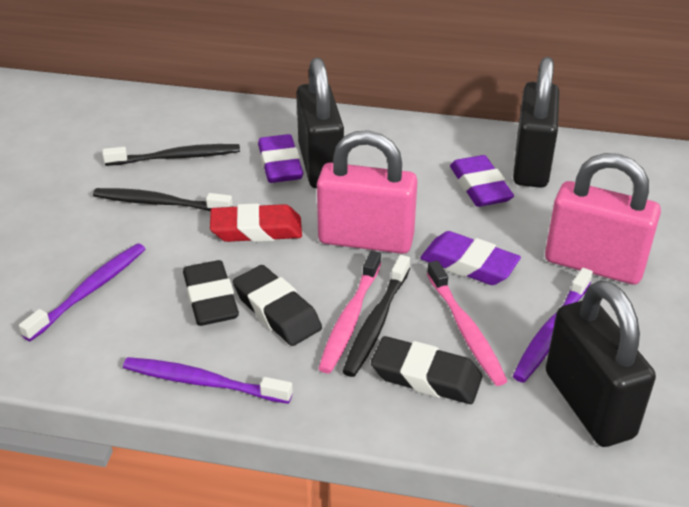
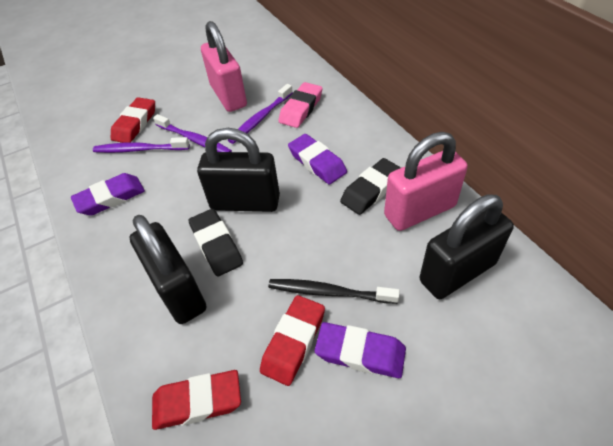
black eraser: [183,260,239,326] [233,265,322,346] [371,336,482,404] = 3 -> [189,209,243,277] [340,158,401,215] = 2
black toothbrush: [93,188,233,211] [102,144,240,166] [342,255,410,377] = 3 -> [268,279,400,304] = 1
pink eraser: none = 0 -> [278,82,323,128] = 1
pink toothbrush: [318,251,381,373] [427,261,507,386] = 2 -> none = 0
red eraser: [210,203,302,242] = 1 -> [111,97,155,143] [152,370,241,430] [260,295,325,386] = 3

